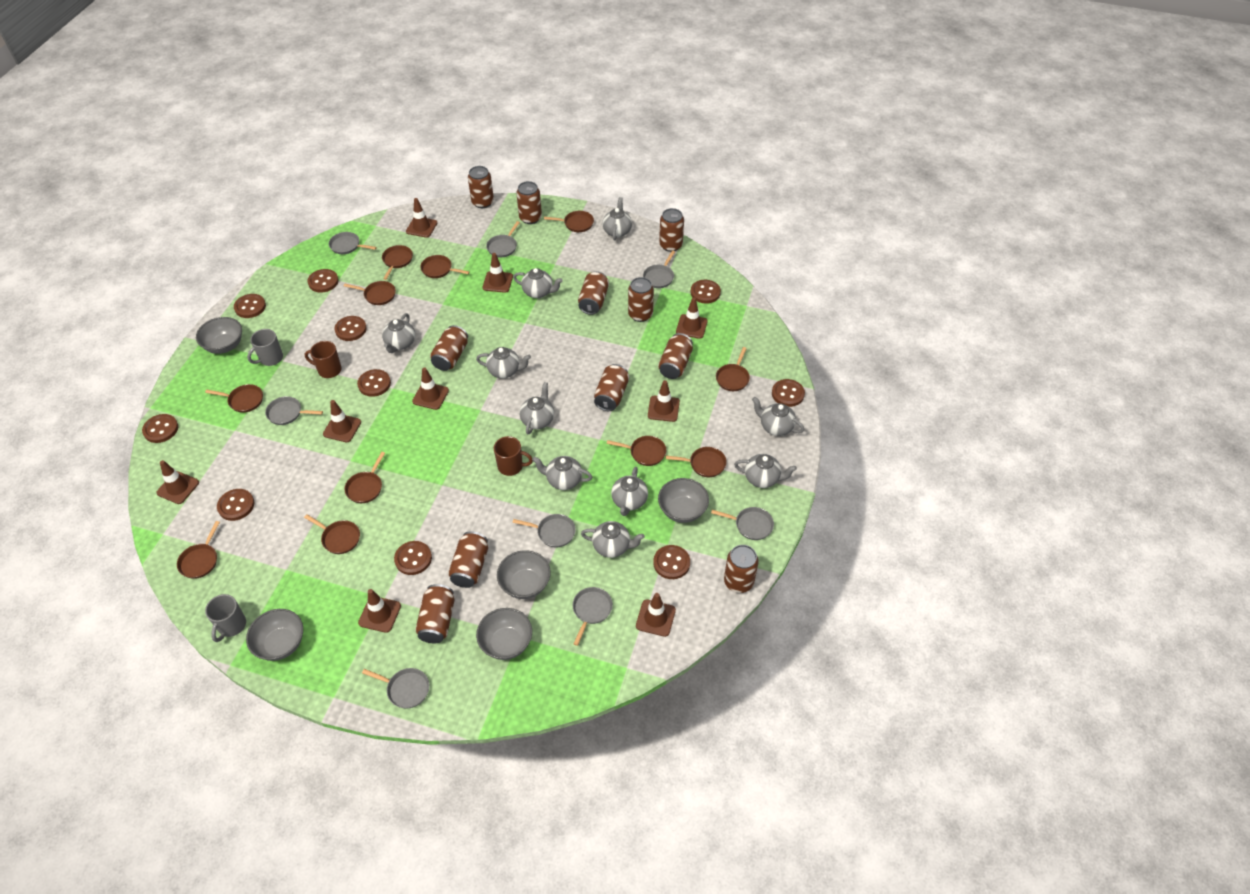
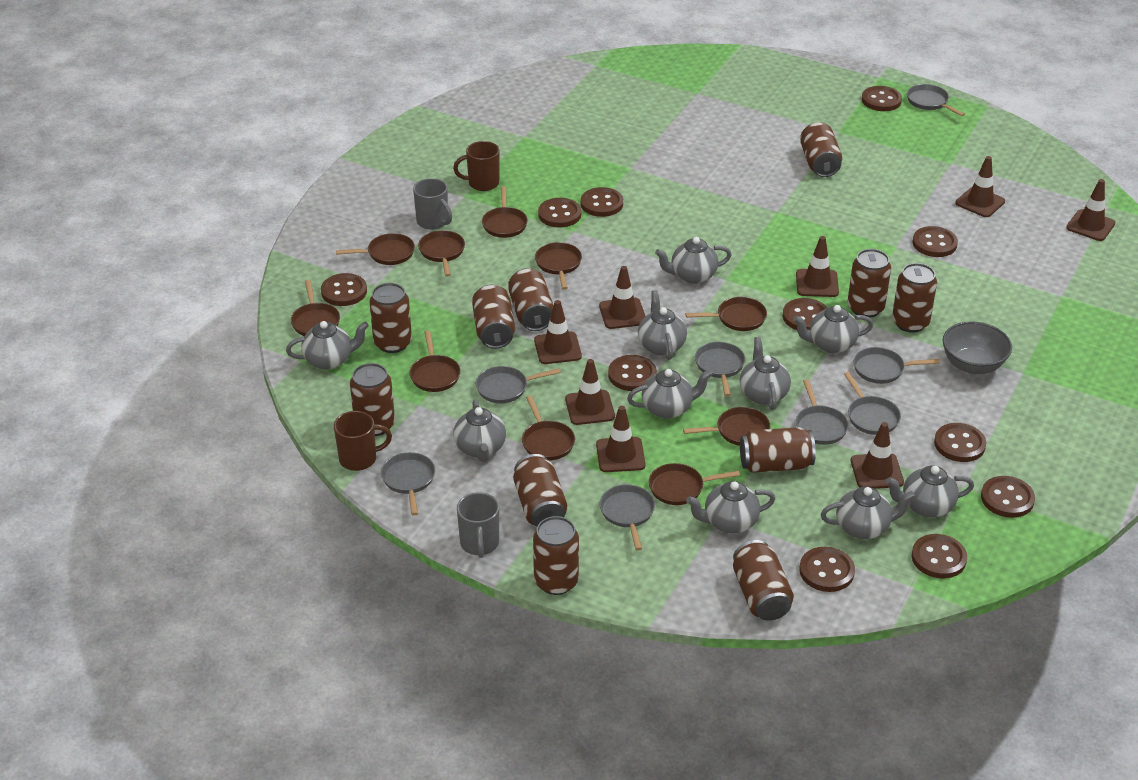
brown button: [142,414,178,443] [217,489,254,521] [234,294,266,318] [308,269,339,293] [334,316,367,341] [357,369,391,397] [394,541,432,575] [653,545,690,579] [691,280,721,304] [772,379,805,407] = 10 -> [321,273,367,306] [538,198,581,228] [581,187,623,217] [608,355,657,391] [783,298,827,330] [799,547,855,592] [862,86,902,111] [912,226,958,257] [912,534,967,578] [934,423,986,462] [981,476,1035,518] = 11
brown pan: [177,521,220,579] [205,384,263,413] [304,514,360,554] [343,281,396,305] [344,452,385,503] [382,245,413,280] [420,255,470,278] [544,211,594,232] [607,436,666,466] [666,447,727,477] [716,347,750,391] = 11 -> [291,280,340,336] [336,233,415,265] [409,330,461,392] [418,230,465,277] [482,186,528,238] [522,396,575,461] [535,242,582,290] [649,463,740,505] [683,407,770,446] [685,297,767,331] = 10
brown traffic cone: [156,460,199,504] [323,400,361,442] [358,589,401,633] [406,198,437,238] [412,367,449,410] [483,253,513,293] [636,593,676,637] [648,380,680,422] [676,298,708,339] = 9 -> [534,300,582,364] [565,359,615,425] [596,406,646,472] [599,266,645,329] [796,236,839,297] [851,422,904,489] [955,156,1005,217] [1066,179,1116,241] = 8
grey bowl: [196,317,242,354] [246,609,303,661] [476,608,532,660] [497,550,551,599] [658,478,709,523] = 5 -> [942,321,1012,374] = 1

